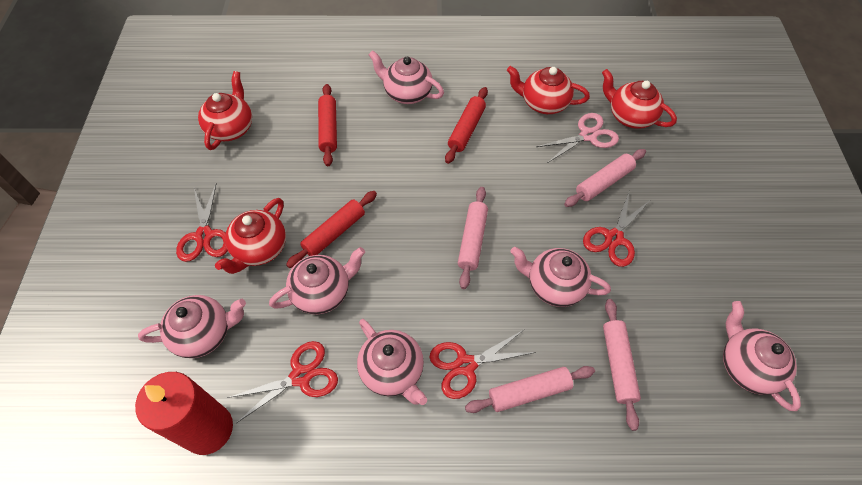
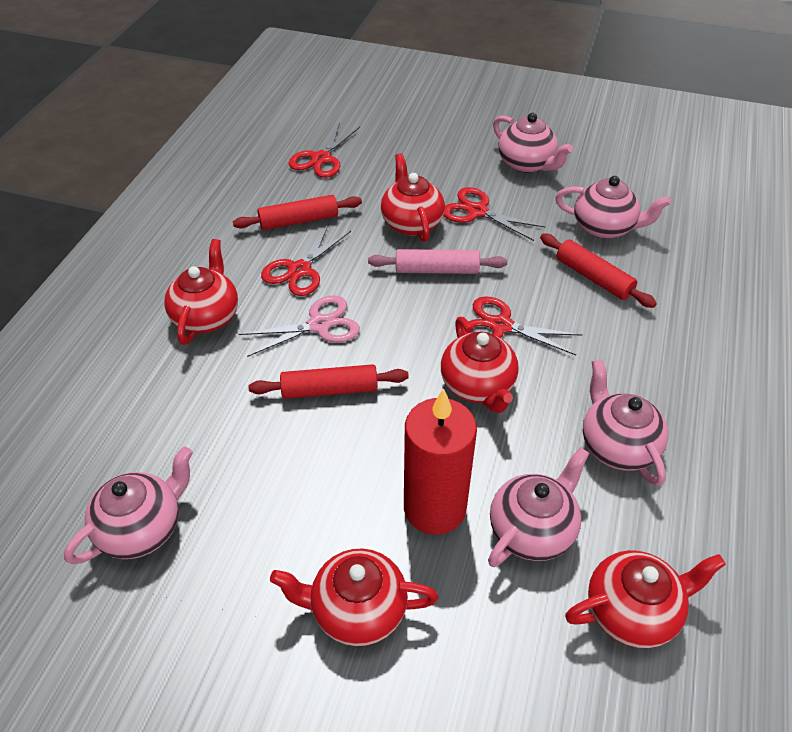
pink rolling pin: [458,187,488,289] [465,366,595,413] [564,149,646,207] [603,299,641,431] = 4 -> [368,249,507,274] = 1
pink teapot: [138,295,246,358] [269,247,365,314] [357,319,427,405] [368,50,444,104] [510,247,611,307] [723,301,801,411] = 6 -> [64,446,193,564] [488,447,590,567] [493,113,573,173] [555,176,671,239] [583,359,668,486] = 5
red teapot: [198,71,252,150] [215,198,286,274] [507,66,590,114] [602,69,677,129] = 4 -> [164,239,238,345] [270,549,438,646] [381,153,445,242] [441,317,519,413] [565,550,726,648] = 5

